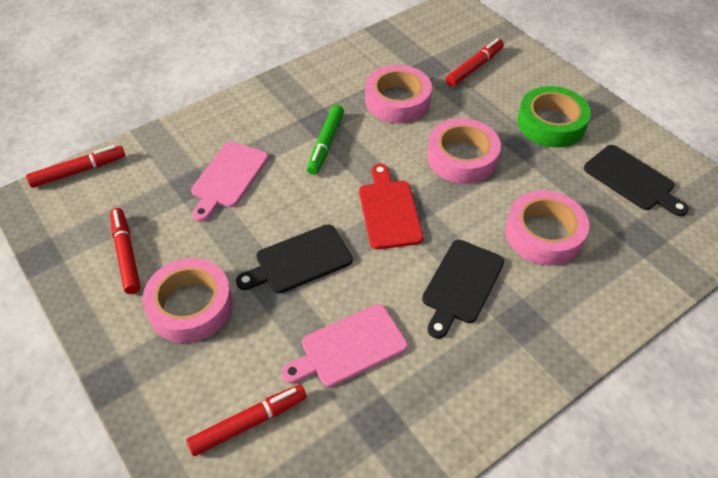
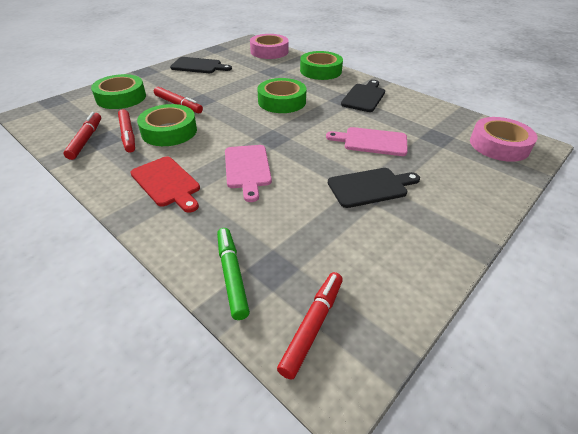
green tape: [517,86,591,147] = 1 -> [91,74,146,109] [137,104,197,146] [257,78,306,113] [300,51,343,80] = 4
pink tape: [142,258,233,343] [365,65,432,123] [427,118,501,184] [505,190,589,265] = 4 -> [250,34,289,59] [470,117,538,162] = 2

